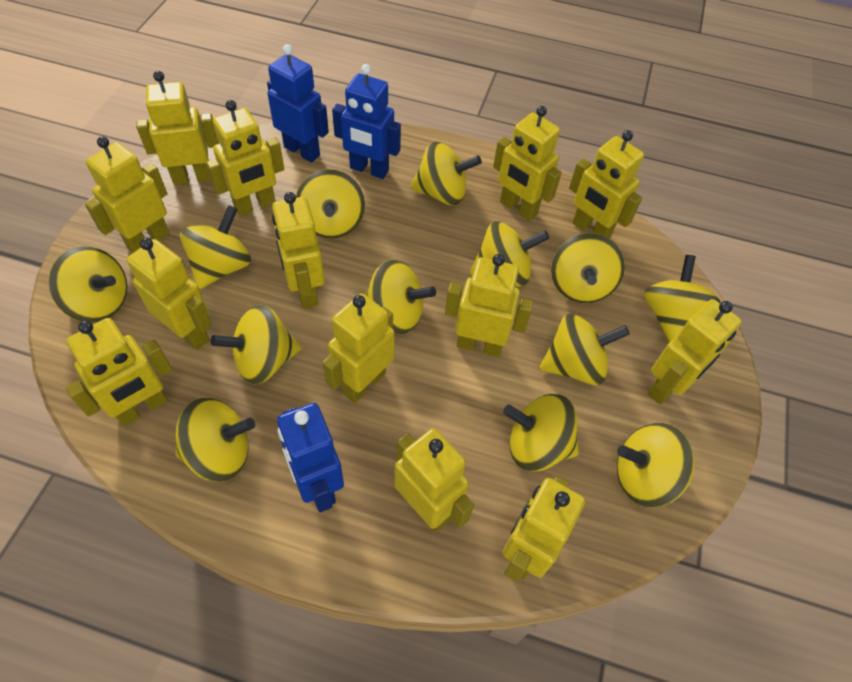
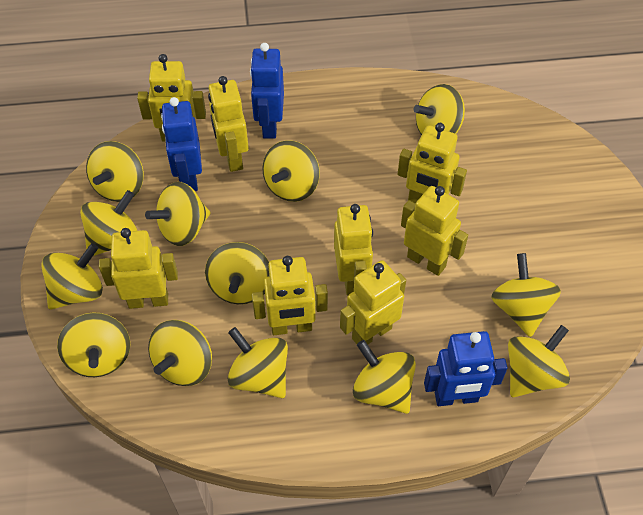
yellow robot: [66,318,172,426] [85,136,169,253] [126,238,212,350] [136,71,219,185] [206,100,284,216] [272,192,325,308] [322,293,395,403] [394,428,474,533] [445,254,533,357] [493,106,562,221] [503,476,585,582] [569,130,644,238] [647,299,742,405] = 13 -> [99,228,178,309] [137,54,206,141] [208,76,249,172] [252,256,328,335] [334,204,373,295] [340,260,406,344] [398,123,467,204] [401,186,468,276] = 8

